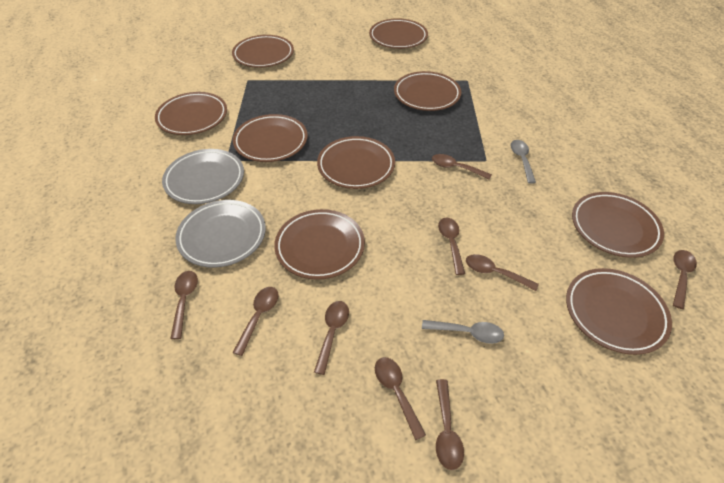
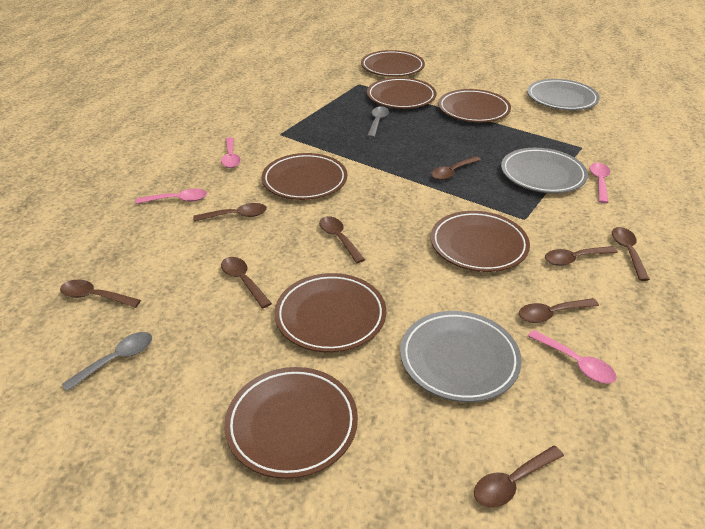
brown plate: [155,92,227,135] [232,35,294,68] [233,114,307,162] [274,209,365,280] [317,136,395,189] [369,18,428,49] [394,71,461,111] [566,268,672,355] [572,192,664,258] = 9 -> [224,367,358,479] [262,153,347,200] [274,273,386,353] [361,50,425,77] [367,77,436,109] [431,211,530,272] [438,89,511,122] = 7
grey plate: [162,149,244,204] [175,200,266,268] = 2 -> [400,311,522,402] [501,148,588,193] [527,79,600,110] = 3
pink spoon: none = 0 -> [135,189,207,204] [221,137,241,168] [528,330,617,384] [590,163,610,203] = 4

